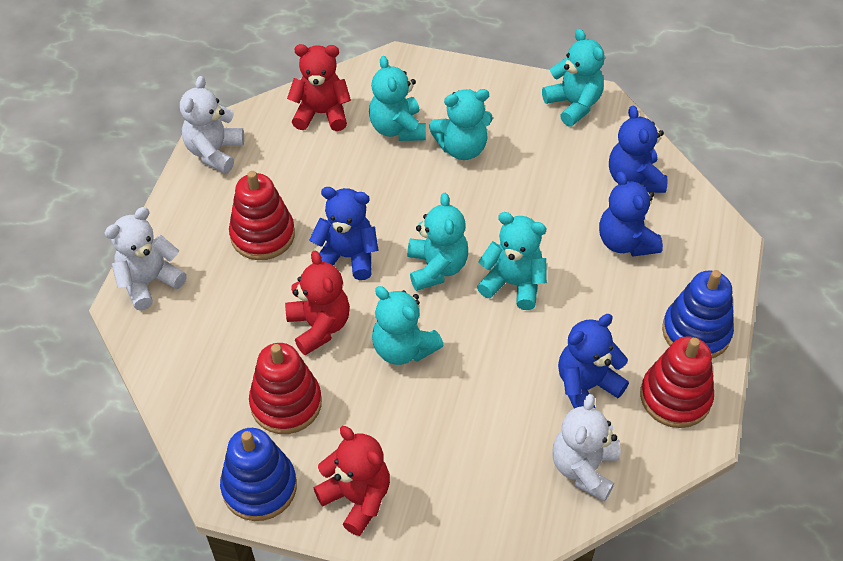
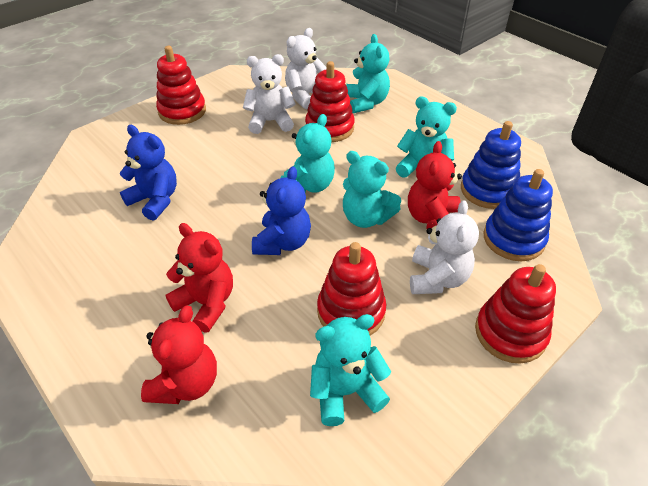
blue teddy bear: [309,187,379,280] [558,314,629,409] [599,171,663,257] [609,106,668,193] = 4 -> [120,125,177,221] [252,166,311,255] = 2
red stacking toy: [229,171,295,260] [249,343,322,434] [640,337,714,428] = 3 -> [156,46,206,125] [305,61,355,142] [317,242,386,335] [475,264,556,364] = 4
turquoise teddy bear: [369,56,426,141] [372,286,444,365] [407,193,468,291] [429,89,493,160] [477,212,547,310] [542,29,605,126] = 6 -> [281,114,335,193] [310,314,391,426] [343,151,401,228] [346,34,390,113] [396,96,457,178] = 5

